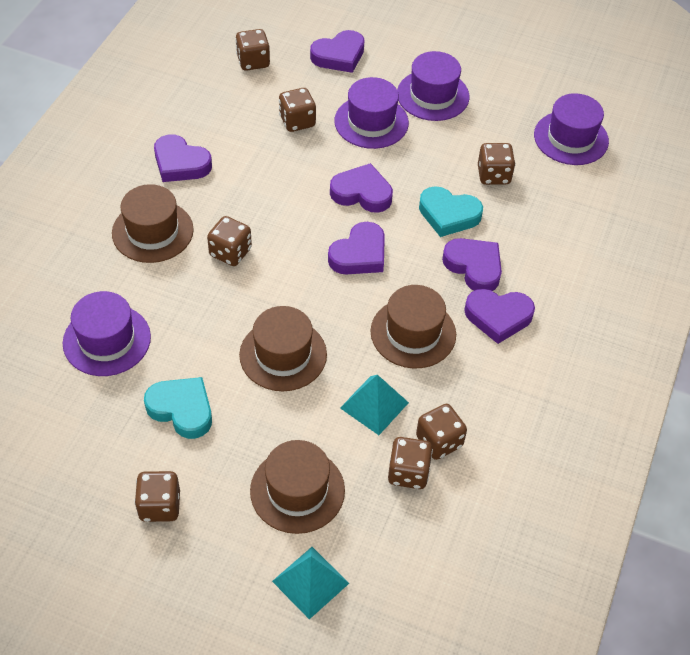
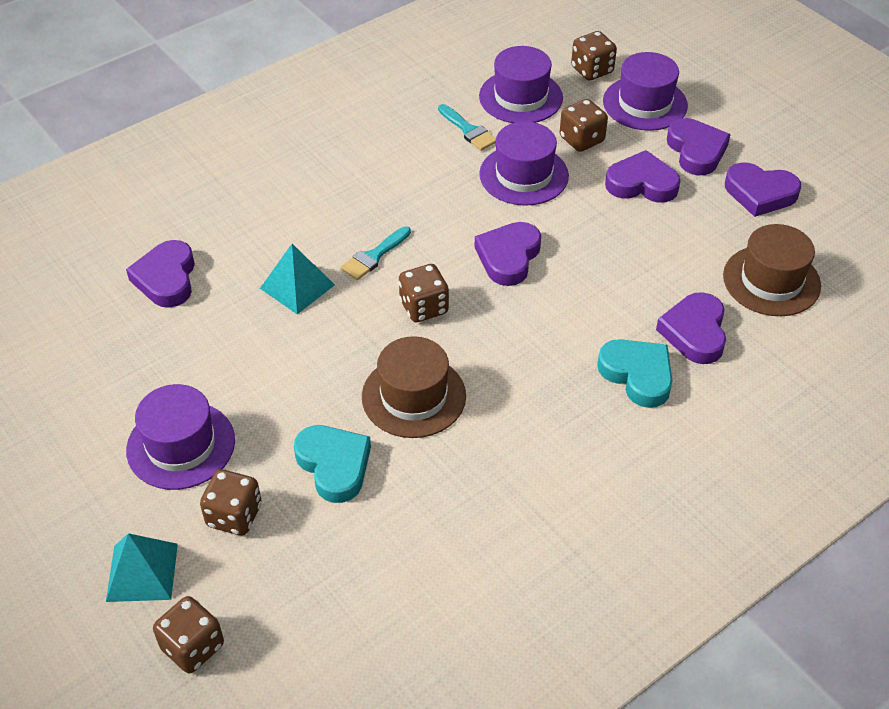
brown dice: [134,471,180,522] [207,216,252,266] [235,29,270,71] [279,88,316,132] [388,437,433,489] [416,404,467,460] [478,143,516,185] = 7 -> [153,596,224,673] [200,469,262,535] [399,264,449,322] [560,99,608,152] [571,31,617,80] = 5
brown hat: [112,184,194,263] [239,306,327,391] [250,440,345,534] [371,285,456,369] = 4 -> [362,336,466,438] [723,224,821,316] = 2
turquoise brush: none = 0 -> [341,226,411,280] [438,104,496,151] = 2

